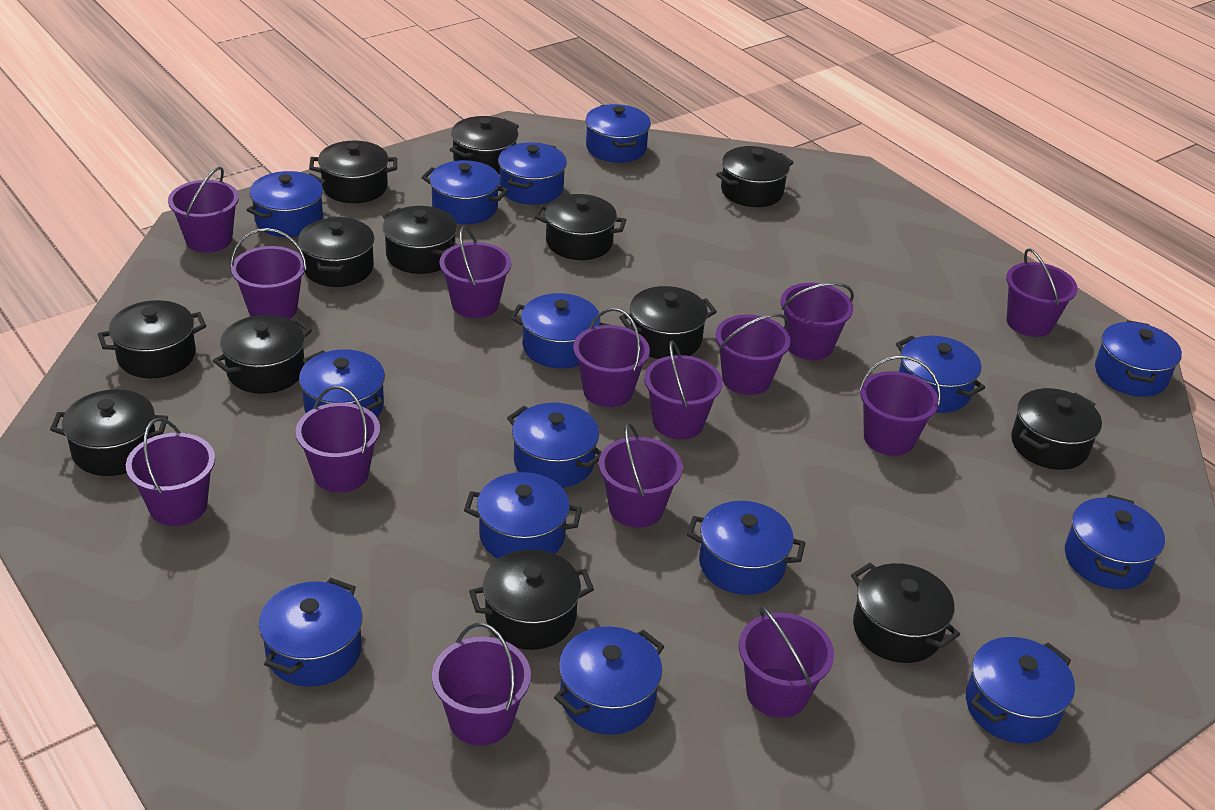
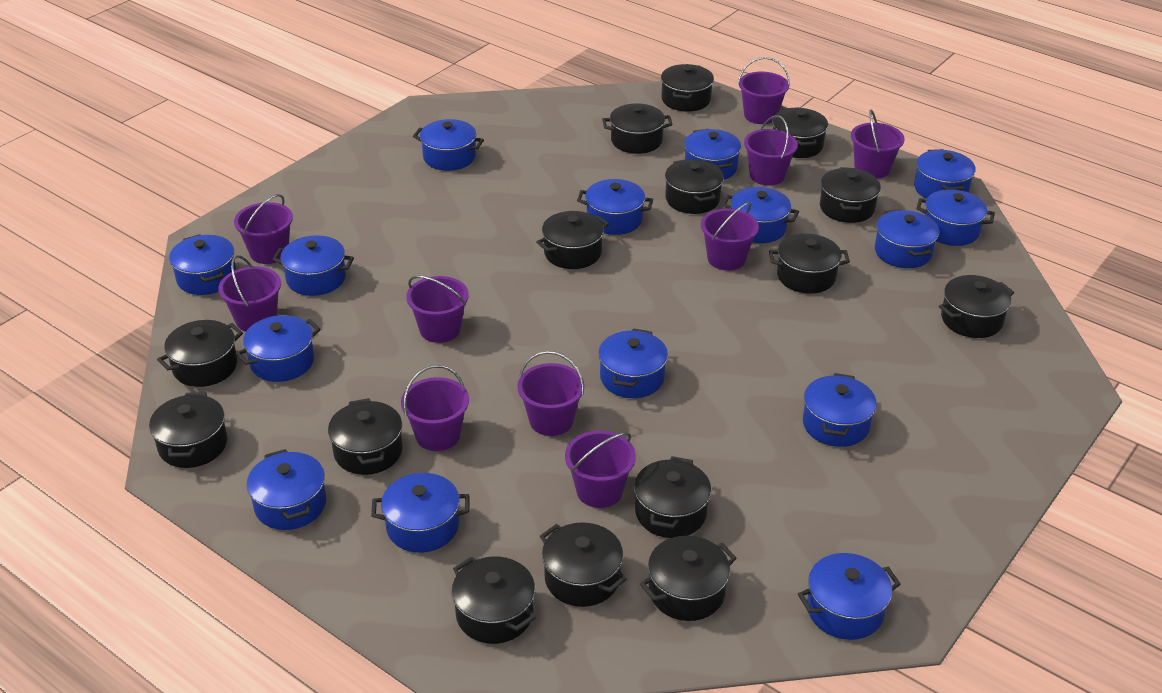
black pot: [50,389,168,476] [98,300,206,378] [213,315,312,394] [298,217,374,287] [309,140,397,203] [383,206,457,274] [450,116,519,174] [469,549,594,650] [535,194,626,260] [620,286,717,359] [716,146,794,207] [851,563,960,663] [1011,388,1102,470] = 13 -> [149,392,227,468] [157,320,243,387] [328,398,403,475] [452,556,536,644] [536,211,609,269] [540,522,627,607] [602,103,673,154] [634,456,712,538] [640,536,736,621] [661,64,714,112] [665,159,724,214] [769,234,850,294] [772,107,828,158] [820,167,881,223] [939,275,1014,338] = 15
purple bucket: [126,418,215,526] [168,167,239,253] [230,228,307,319] [296,386,380,493] [432,623,531,746] [439,226,511,318] [573,308,650,407] [599,423,683,528] [644,341,722,439] [715,314,791,395] [739,606,834,718] [781,283,854,360] [859,356,941,456] [1006,248,1078,337] = 14 -> [218,255,281,332] [234,194,293,264] [401,365,469,451] [406,276,469,343] [517,351,585,436] [565,430,636,508] [701,202,759,271] [738,57,790,124] [744,115,798,185] [851,109,905,179] = 10

